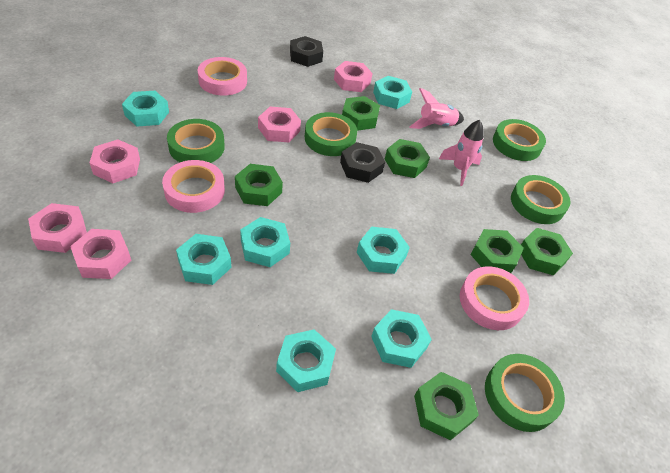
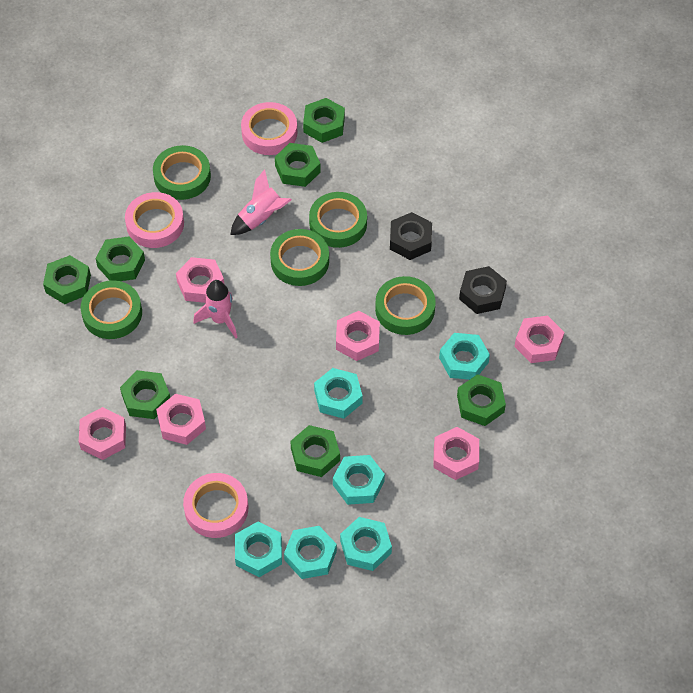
green nut: [235,164,283,206] [342,96,380,131] [385,139,430,178] [414,372,479,440] [471,229,524,273] [521,228,573,276] = 6 -> [43,255,91,304] [95,236,145,281] [120,370,170,419] [275,143,321,187] [290,425,340,477] [303,98,345,143] [457,374,506,426] = 7
pink nut: [28,203,87,253] [70,229,131,279] [89,140,140,183] [258,107,301,142] [334,61,373,92] = 5 -> [79,407,126,460] [156,394,206,445] [176,257,224,303] [336,311,380,361] [433,427,479,480] [514,316,564,363] = 6
turquoise nut: [122,91,169,127] [176,234,231,285] [240,217,290,267] [276,329,336,392] [357,227,410,274] [371,309,432,368] [373,76,412,109] = 7 -> [235,522,282,577] [284,526,337,579] [314,368,363,419] [333,455,385,505] [340,517,392,571] [439,333,490,380] = 6

